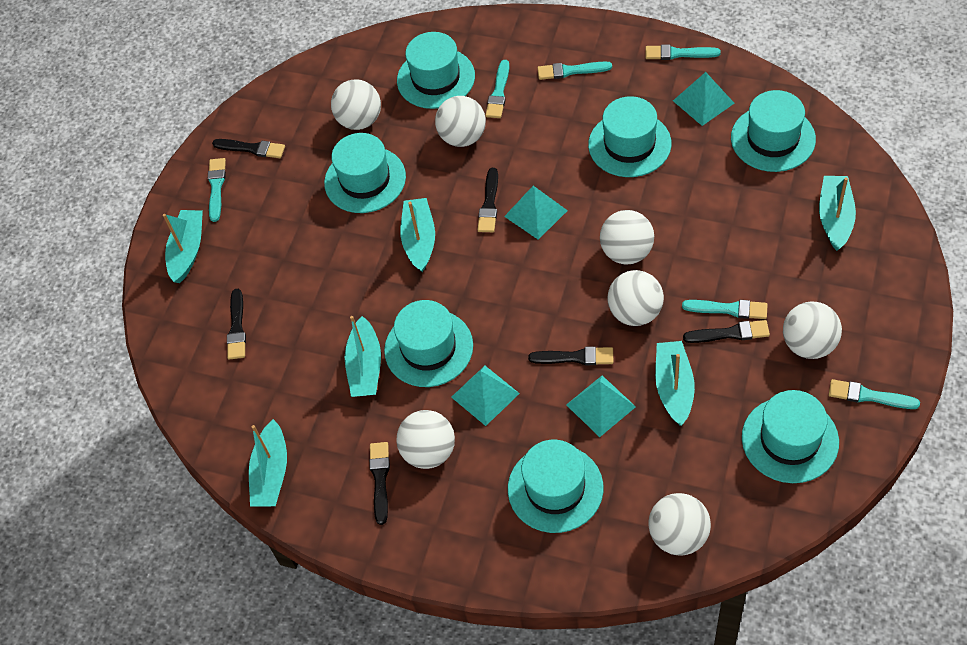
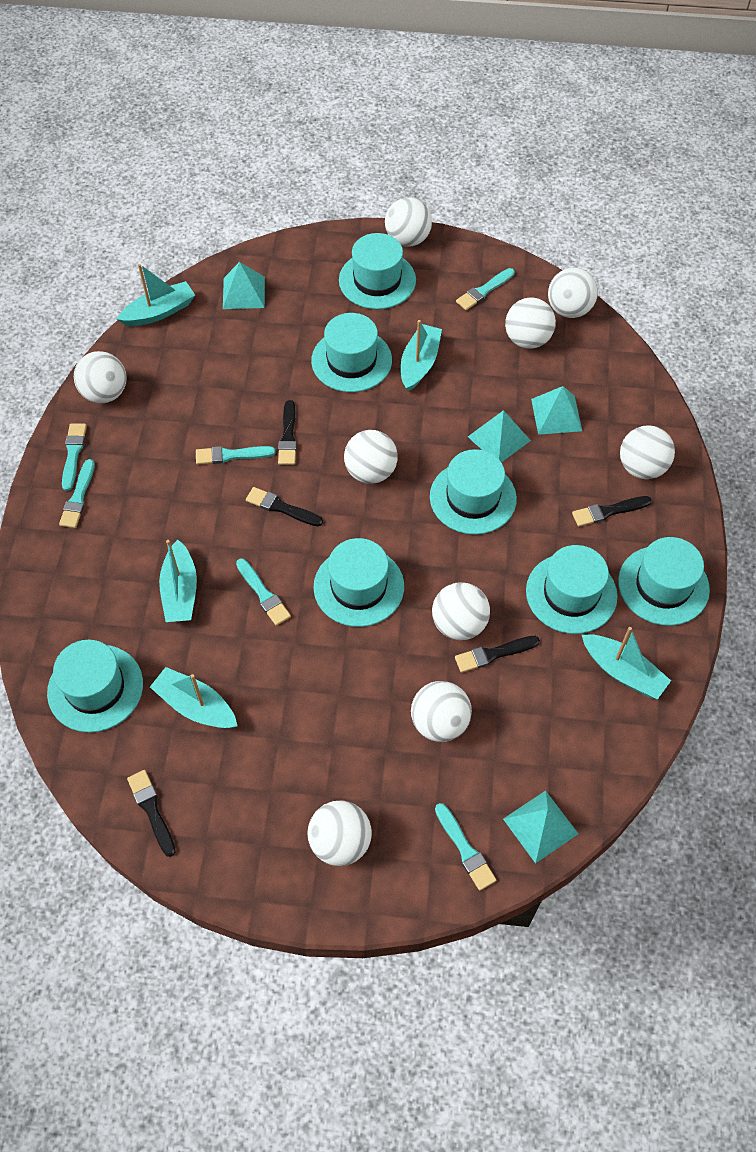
black brush: [212,139,285,158] [227,289,246,360] [369,442,390,525] [477,168,498,232] [528,346,613,365] [683,320,770,343] = 6 -> [127,770,176,857] [246,487,323,526] [278,400,297,465] [455,636,540,673] [572,496,651,527] = 5
turquoise boat: [163,210,203,283] [249,419,287,507] [345,316,381,397] [400,198,435,272] [655,341,695,426] [819,176,856,251] = 6 -> [117,264,195,326] [150,667,237,728] [159,540,197,622] [401,320,442,391] [582,627,671,700] = 5
white ball: [331,79,381,130] [396,410,455,469] [435,96,486,147] [600,210,654,264] [607,270,664,326] [648,493,711,556] [783,302,842,359] = 7 -> [74,351,127,403] [307,800,372,866] [344,430,397,484] [385,197,432,247] [411,681,472,742] [432,582,490,640] [505,298,556,349] [548,268,598,318] [620,425,675,479] = 9

